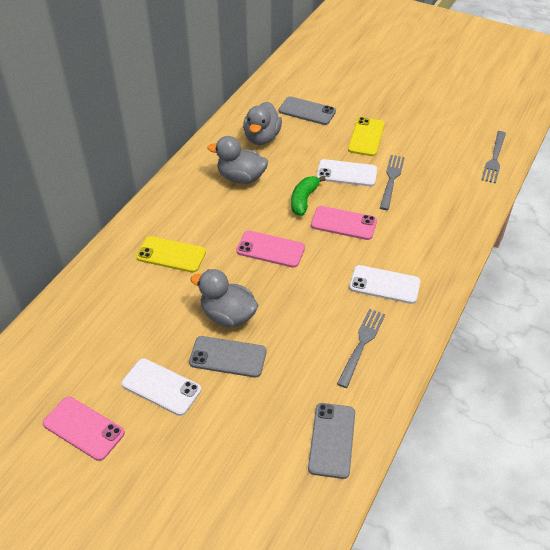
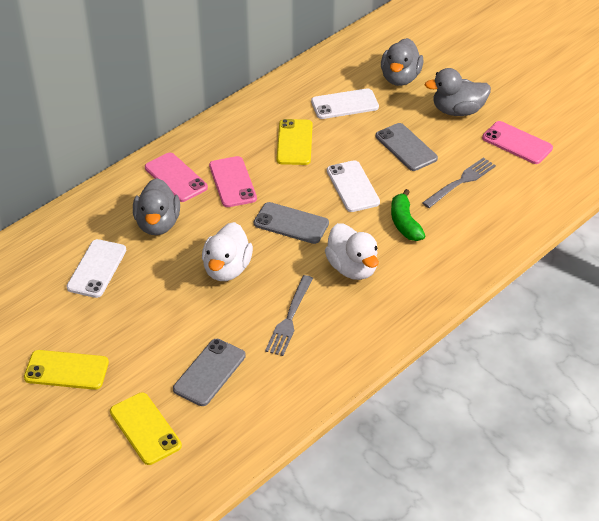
grey fork: [337,309,385,388] [380,155,405,210] [481,131,506,183] = 3 -> [265,275,313,356] [422,158,496,208] = 2
white duck: none = 0 -> [202,222,253,281] [325,223,379,280] = 2
yellow phone: [136,236,206,273] [348,117,385,156] = 2 -> [24,350,109,390] [110,392,182,465] [276,119,313,165] = 3

